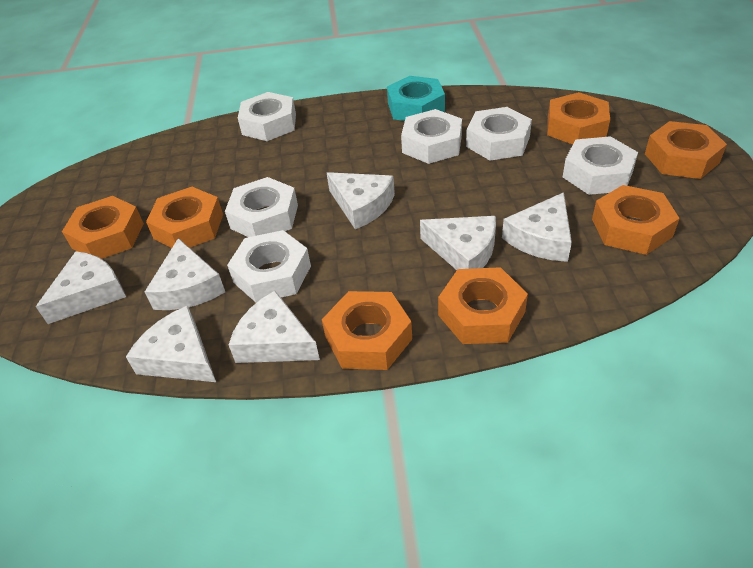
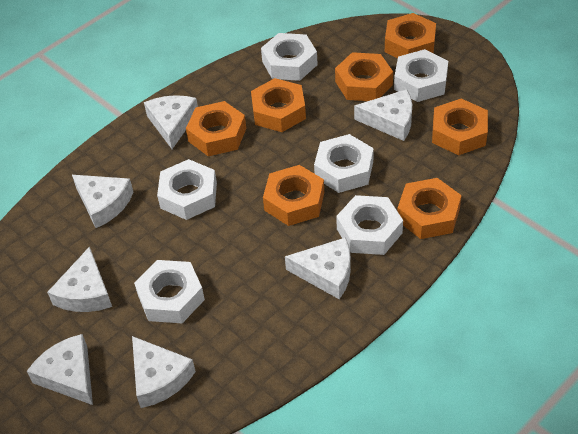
turquoise nut: [387,76,445,121] = 1 -> none = 0

